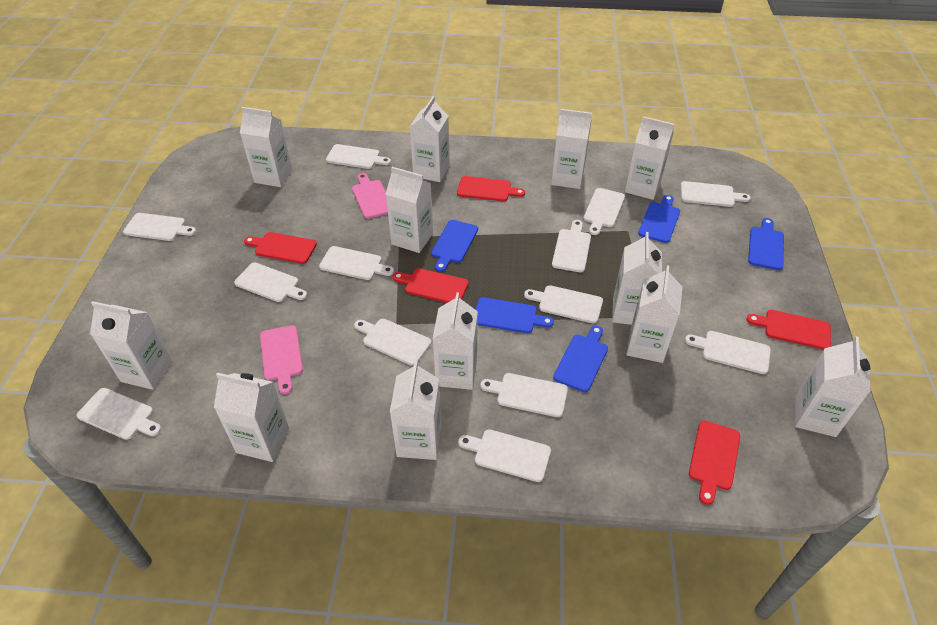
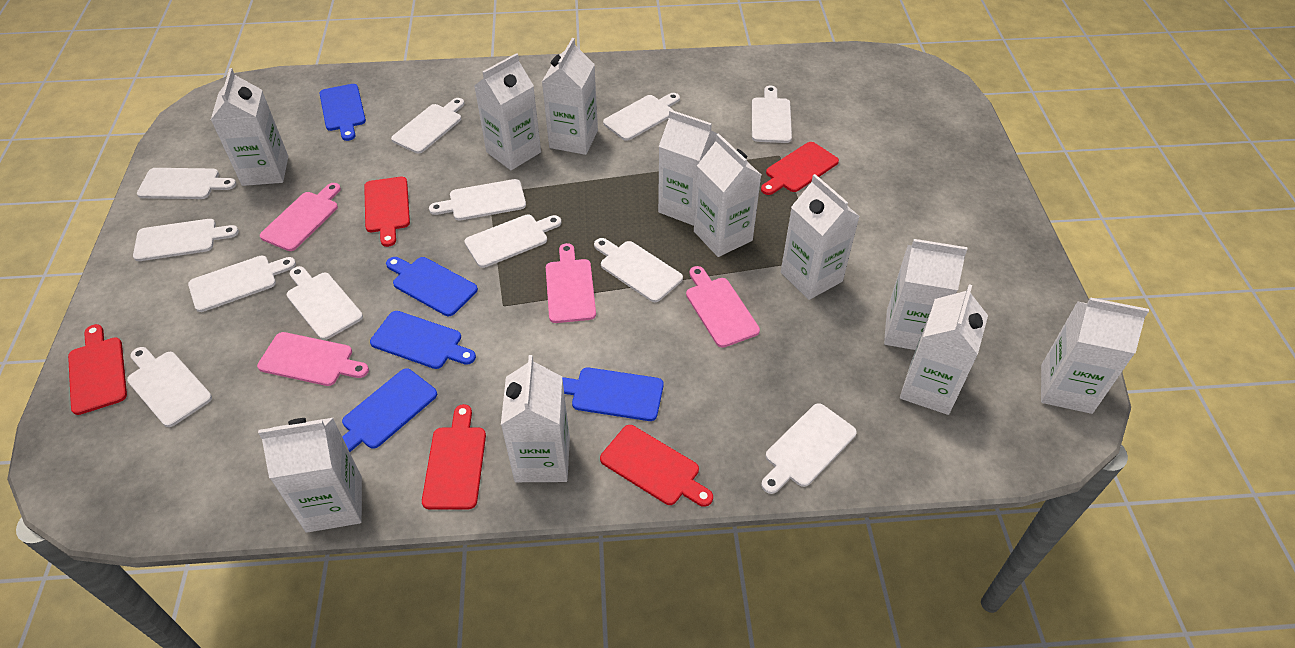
pink cutting board: [260,325,303,394] [352,173,388,219] = 2 -> [257,332,369,386] [260,183,341,251] [546,243,596,323] [686,266,760,348] = 4
white carton: [90,301,173,390] [214,372,289,462] [240,107,292,187] [385,167,433,253] [390,361,441,460] [410,96,450,182] [433,293,478,390] [551,109,592,189] [612,232,662,325] [625,116,674,200] [627,266,683,363] [795,336,871,437] = 12 -> [211,68,288,186] [258,418,362,533] [474,53,541,170] [501,355,570,482] [542,38,598,155] [658,110,717,226] [694,133,761,257] [781,174,860,300] [884,239,968,350] [900,284,988,415] [1041,297,1149,414] = 11
white cutting board: [77,388,161,440] [123,213,196,241] [234,263,307,302] [319,246,394,280] [326,144,391,169] [354,319,431,366] [458,429,551,482] [480,373,568,417] [524,285,603,323] [552,220,591,272] [583,188,625,235] [681,181,751,207] [685,331,771,374] = 13 -> [127,347,212,427] [133,219,239,261] [137,168,236,199] [188,256,296,312] [287,266,363,340] [391,98,464,153] [429,179,526,220] [464,214,561,268] [594,238,683,302] [603,93,680,141] [752,85,792,143] [761,403,857,494] = 12

